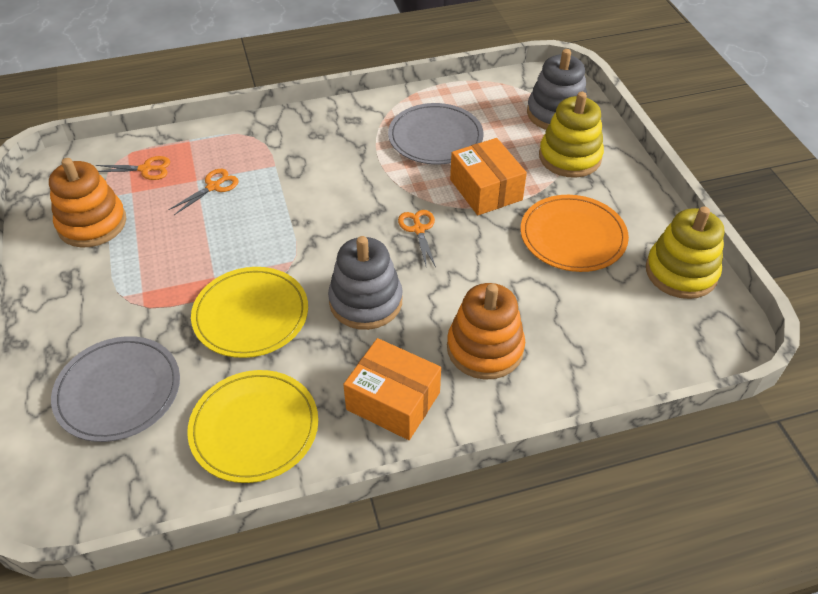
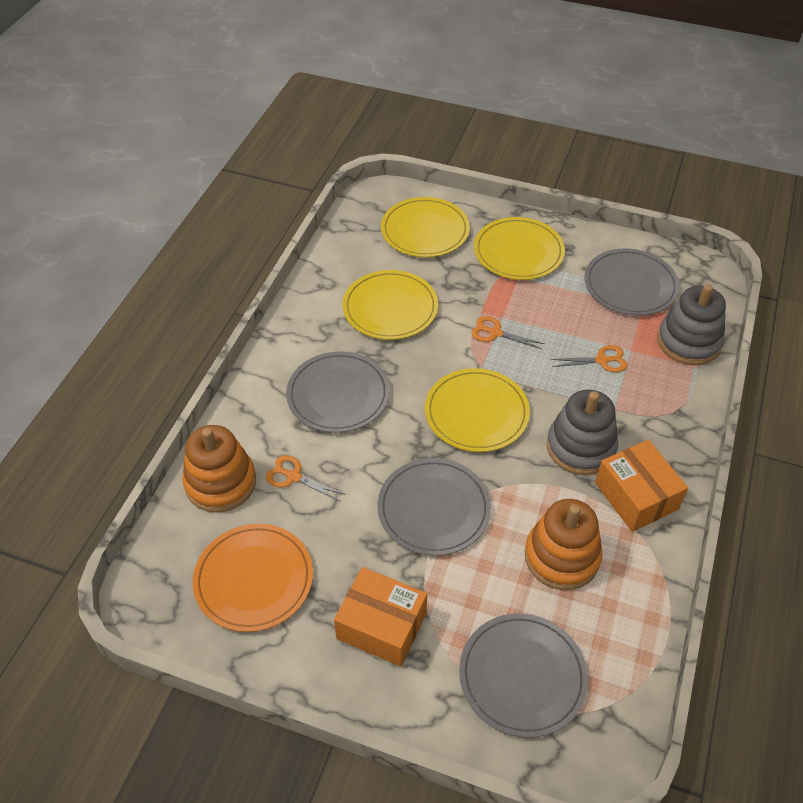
grey plate: [51,336,180,442] [388,103,484,165] = 2 -> [286,351,390,433] [378,458,491,556] [459,613,588,738] [585,249,679,316] = 4
yellow plate: [187,370,318,483] [191,267,308,358] = 2 -> [342,270,438,340] [381,197,470,257] [425,368,530,452] [474,217,565,280] = 4
yellow stacking toy: [539,92,604,178] [646,206,724,299] = 2 -> none = 0

